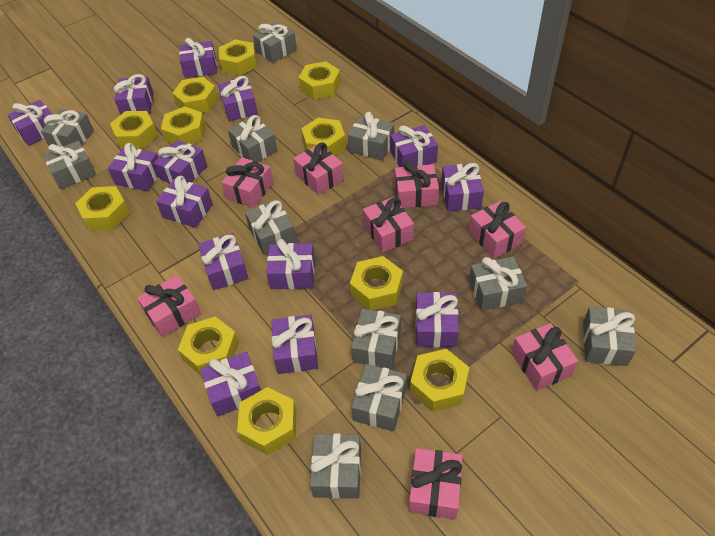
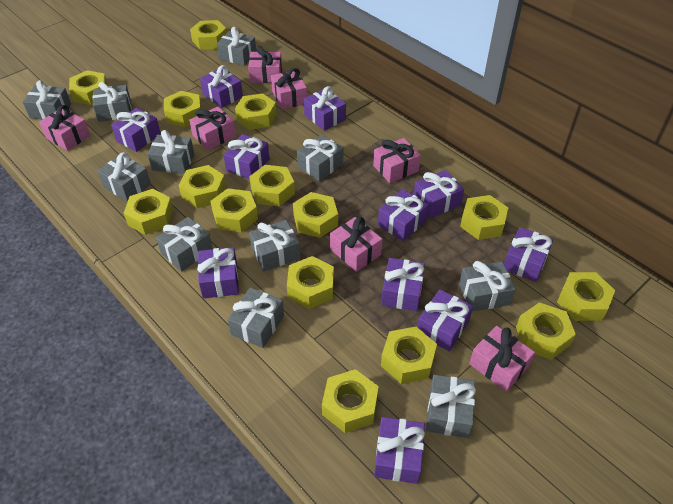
pink gift: [137,275,201,337] [221,157,273,208] [293,143,344,195] [363,197,414,253] [395,161,439,208] [409,448,463,519] [469,201,526,258] [511,323,578,391] = 8 -> [39,105,90,151] [189,107,236,150] [248,46,282,83] [271,68,307,109] [330,217,382,272] [373,138,421,183] [469,326,535,392] = 7
purple gift: [7,100,52,146] [108,143,159,191] [114,74,154,115] [154,140,207,183] [156,176,213,228] [179,38,217,78] [198,233,248,290] [200,352,261,417] [218,76,258,121] [266,239,315,289] [271,315,318,374] [390,125,438,167] [416,292,459,347] [441,163,484,211] = 14 -> [111,108,161,152] [197,247,239,299] [200,65,243,108] [223,134,270,179] [304,86,346,131] [374,417,425,484] [378,189,429,241] [381,258,425,311] [414,170,464,218] [417,289,473,351] [504,227,553,282] = 11
yellow nut: [75,186,130,231] [110,111,158,149] [161,106,206,144] [172,77,218,113] [178,316,239,377] [219,39,257,75] [237,387,296,455] [299,61,341,100] [301,117,346,156] [350,256,403,310] [410,349,469,412] = 11 -> [69,70,108,105] [124,189,173,235] [164,91,202,127] [178,165,226,208] [190,20,227,50] [210,188,258,232] [235,93,277,130] [249,165,295,207] [287,256,334,309] [293,192,338,238] [322,369,379,433] [381,327,437,384] [460,195,508,240] [516,303,576,360] [557,272,615,321] = 15

